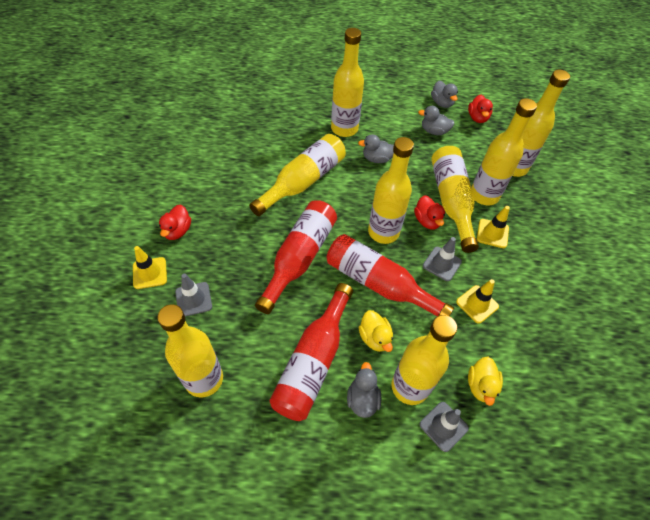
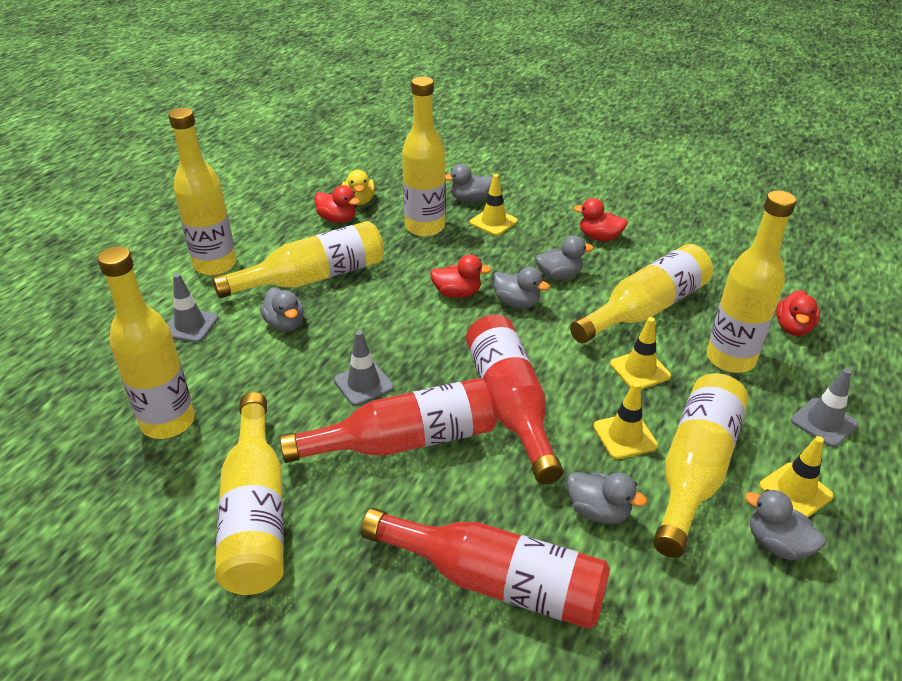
grey duck: [347,362,381,418] [358,134,394,163] [418,106,455,135] [431,81,458,108] = 4 -> [260,287,304,332] [445,164,493,202] [492,267,550,308] [535,235,593,280] [567,472,647,524] [745,489,826,560] = 6
red duck: [159,204,191,240] [414,195,445,230] [468,95,493,123] = 3 -> [314,185,360,223] [430,255,491,298] [573,198,628,241] [776,290,820,336] = 4
yellow duck: [359,310,393,352] [468,357,503,406] = 2 -> [342,170,375,205] = 1
yellow traffic cone: [133,246,167,289] [456,279,499,324] [477,206,510,248] = 3 -> [470,174,518,236] [593,382,658,459] [610,317,671,390] [759,436,834,517] = 4

